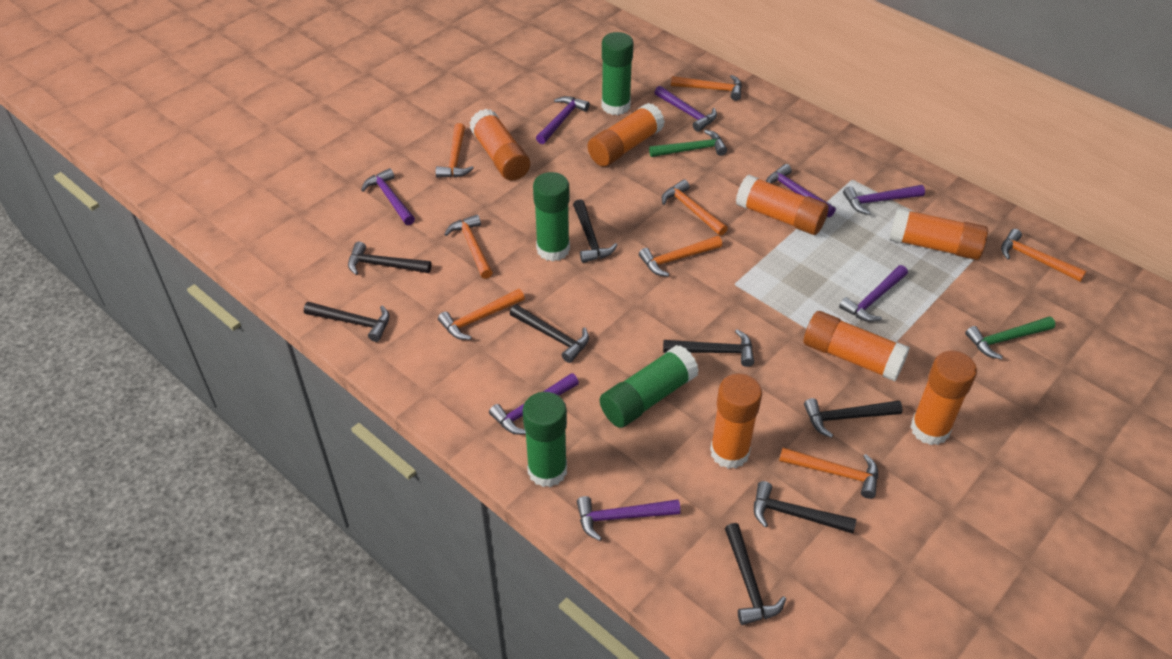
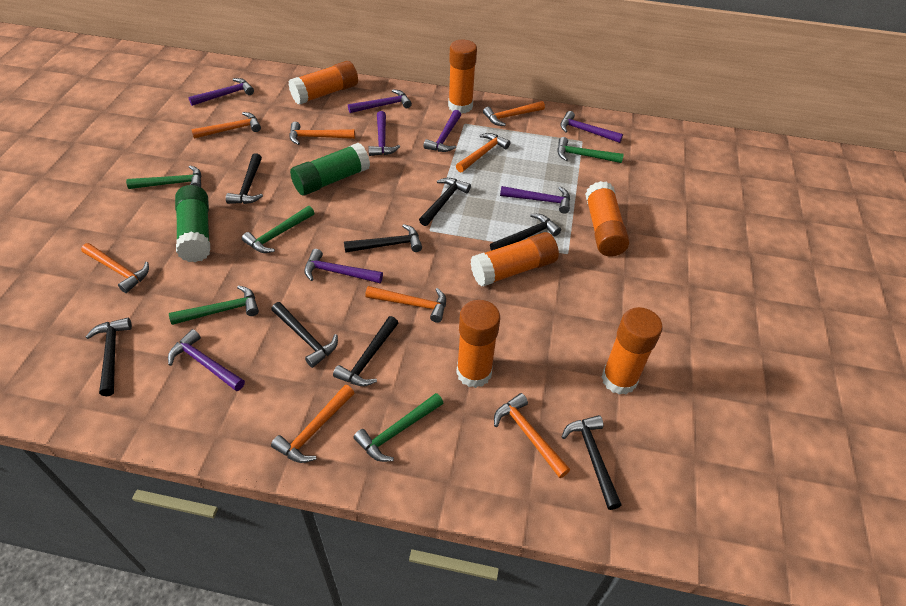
green glue stick: [523,392,567,487] [533,172,570,261] [600,345,699,428] [601,32,633,115] = 4 -> [175,185,210,262] [290,143,370,196] = 2
green hammer: [649,130,727,157] [965,316,1055,359] = 2 -> [126,165,201,189] [169,285,259,325] [242,206,314,253] [353,393,443,462] [557,137,624,163] = 5
orange glue stick: [469,109,530,181] [588,103,665,167] [710,374,762,469] [736,175,829,235] [804,311,910,381] [889,208,988,260] [910,351,977,445] = 7 -> [288,61,358,105] [448,40,477,114] [456,300,500,388] [471,232,559,287] [585,181,629,256] [601,307,663,395] = 6

